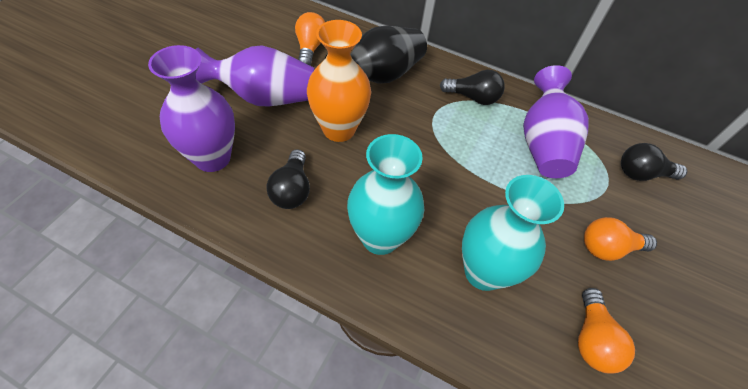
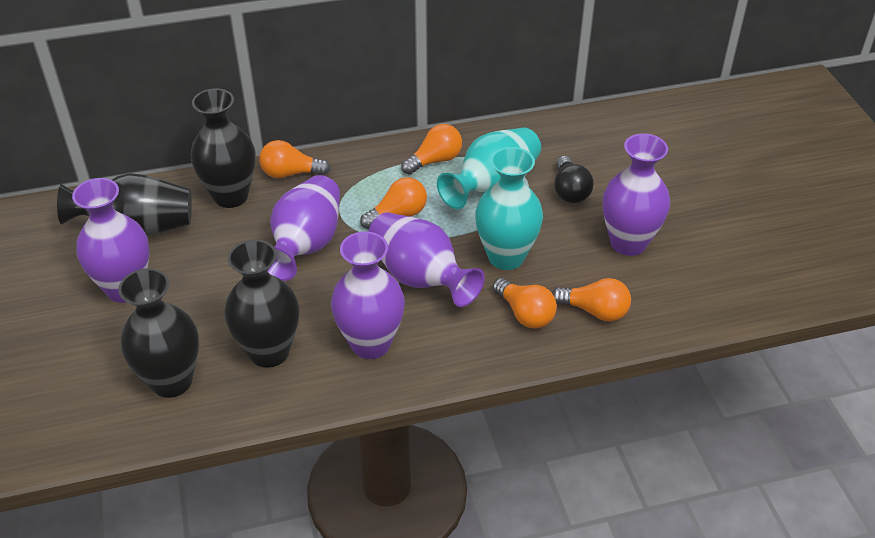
black light bulb: [267,149,310,209] [440,70,505,105] [621,143,687,181] = 3 -> [554,156,594,203] = 1
black vase: [325,26,427,84] = 1 -> [57,173,192,236] [118,268,199,398] [191,89,256,208] [224,240,299,368] = 4
orange light bulb: [295,12,325,65] [578,288,635,374] [584,217,657,261] = 3 -> [259,140,331,178] [360,177,427,229] [401,124,462,175] [493,278,557,328] [552,278,631,321] = 5
orange vase: [307,20,371,142] = 1 -> none = 0
purple vase: [148,45,235,172] [195,45,314,106] [523,65,589,178] = 3 -> [72,178,150,303] [268,175,340,281] [331,231,405,359] [368,212,485,307] [602,134,670,256] = 5

